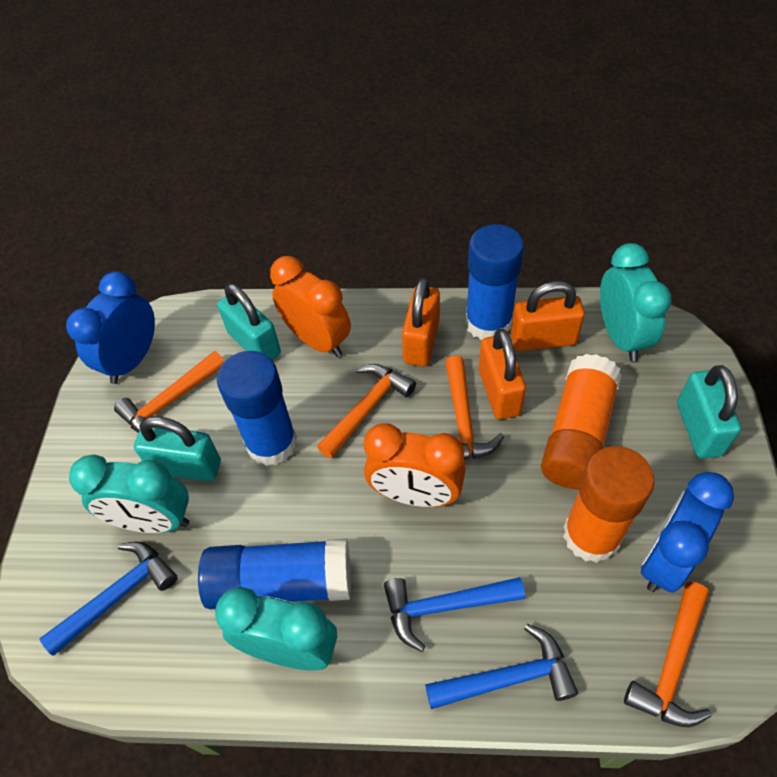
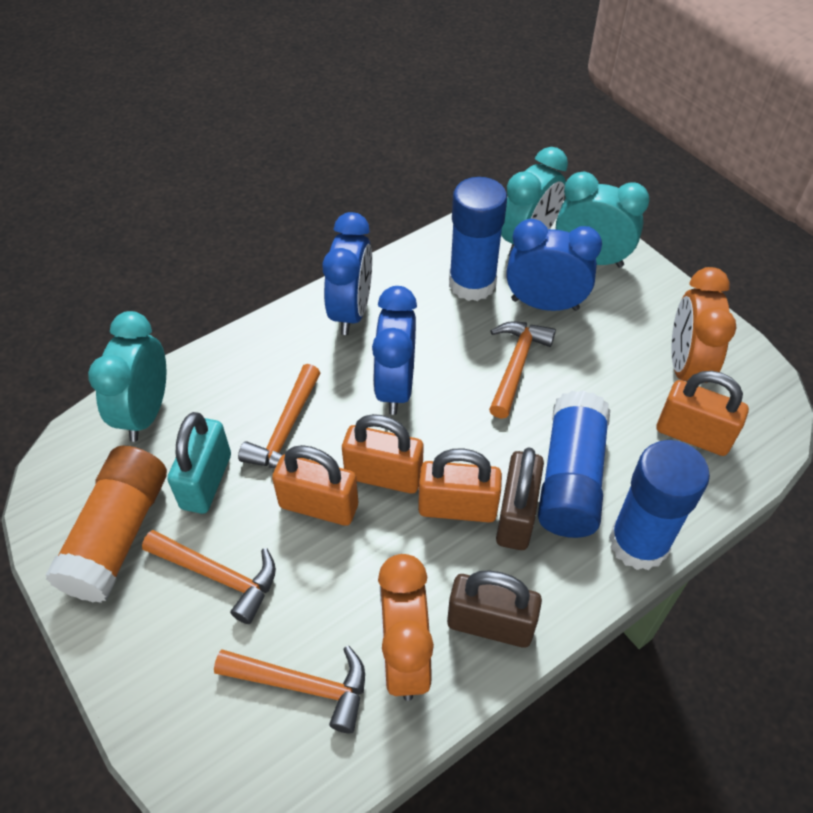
blue clock: [66,271,155,384] [641,472,734,593] = 2 -> [322,212,372,335] [372,286,417,415] [506,219,602,311] = 3
blue hammer: [39,542,177,656] [384,577,525,652] [425,624,578,709] = 3 -> none = 0
brown padlock: none = 0 -> [447,570,542,648] [496,447,544,550] = 2
orange glue stick: [541,354,621,489] [563,446,655,563] = 2 -> [46,446,167,603] = 1
orange padlock: [402,277,440,366] [479,329,526,420] [511,281,585,351] = 3 -> [272,445,358,526] [342,414,424,494] [418,448,502,522] [657,371,749,456] = 4
turquoise padlock: [134,416,221,482] [217,283,281,360] [677,365,741,459] = 3 -> [167,412,231,514] = 1

